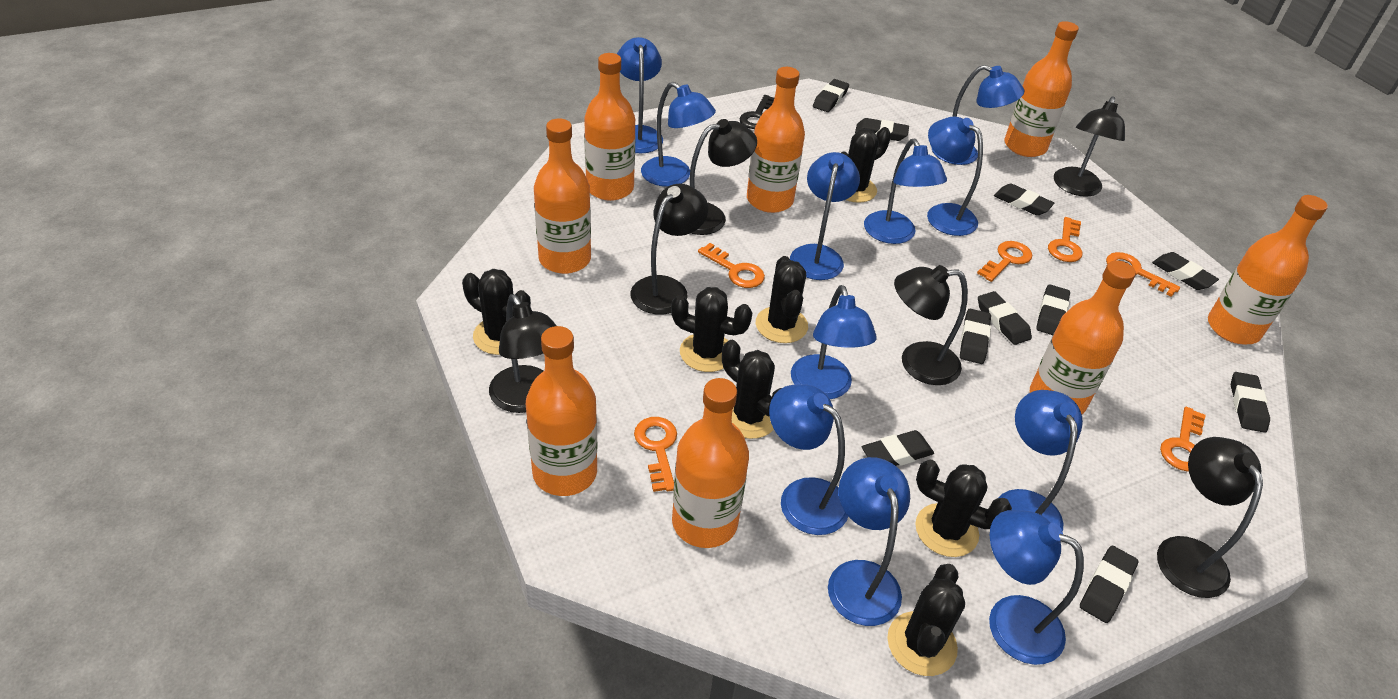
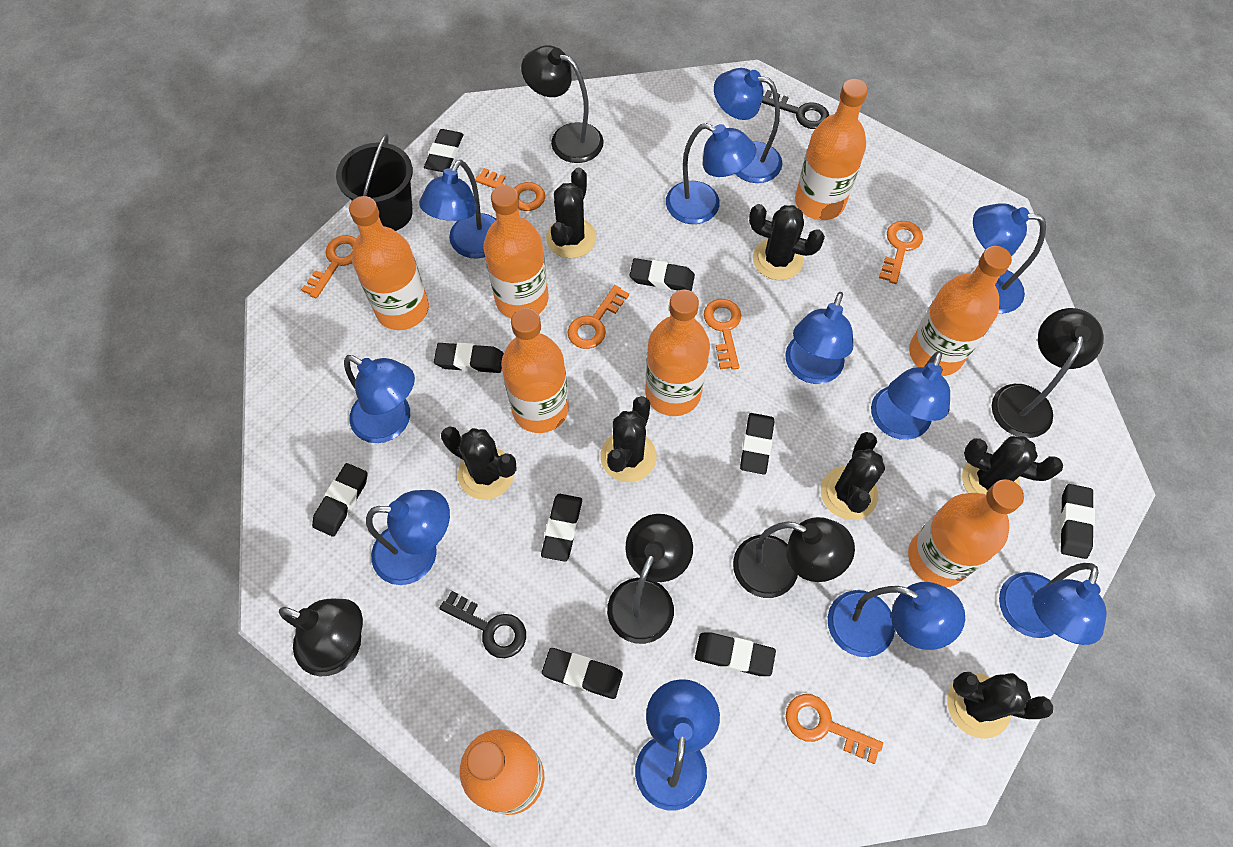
black bucket: none = 0 -> [336,134,413,231] = 1
black eraser: [813,79,849,112] [855,118,909,141] [862,430,934,466] [960,309,991,364] [978,291,1032,345] [994,183,1054,216] [1036,284,1070,335] [1080,546,1138,623] [1152,252,1219,290] [1231,372,1270,433] = 10 -> [312,463,368,537] [424,129,463,172] [434,343,504,373] [541,494,582,562] [542,648,623,699] [630,258,695,291] [695,632,776,676] [740,413,775,474] [1060,484,1095,559] = 9
black key: [740,95,774,129] = 1 -> [439,591,526,658] [762,90,829,129] = 2
black lamp: [489,294,556,413] [630,184,708,315] [690,119,757,235] [894,265,968,385] [1054,96,1125,197] [1157,437,1263,598] = 6 -> [279,599,363,676] [521,45,604,163] [607,514,693,644] [733,517,855,598] [992,308,1104,438] = 5

